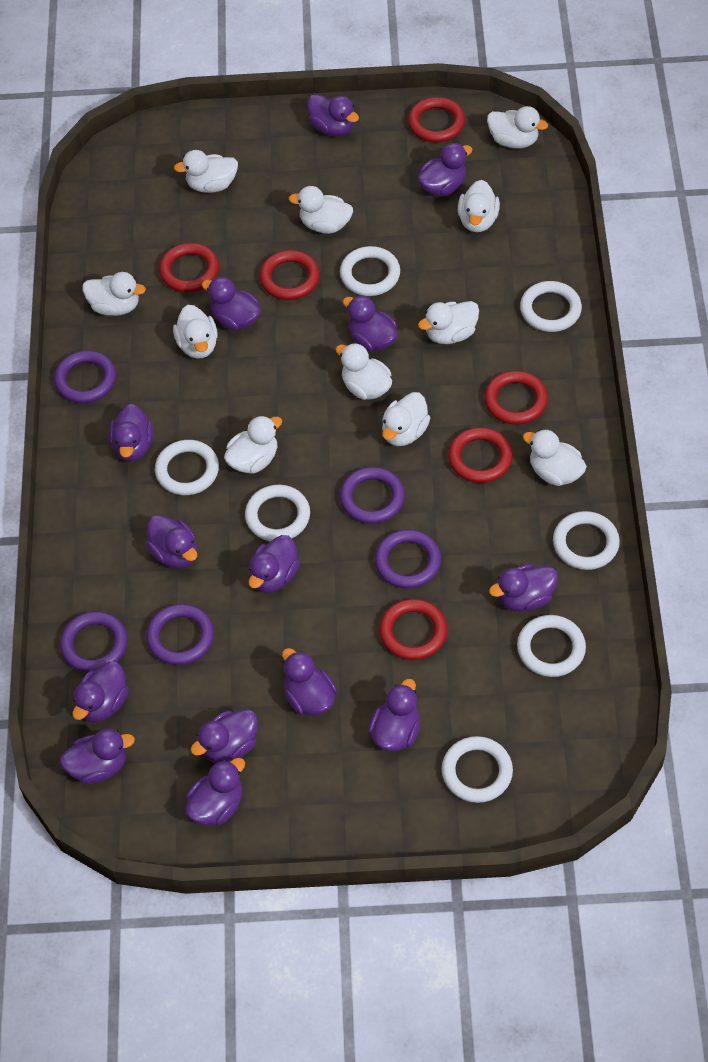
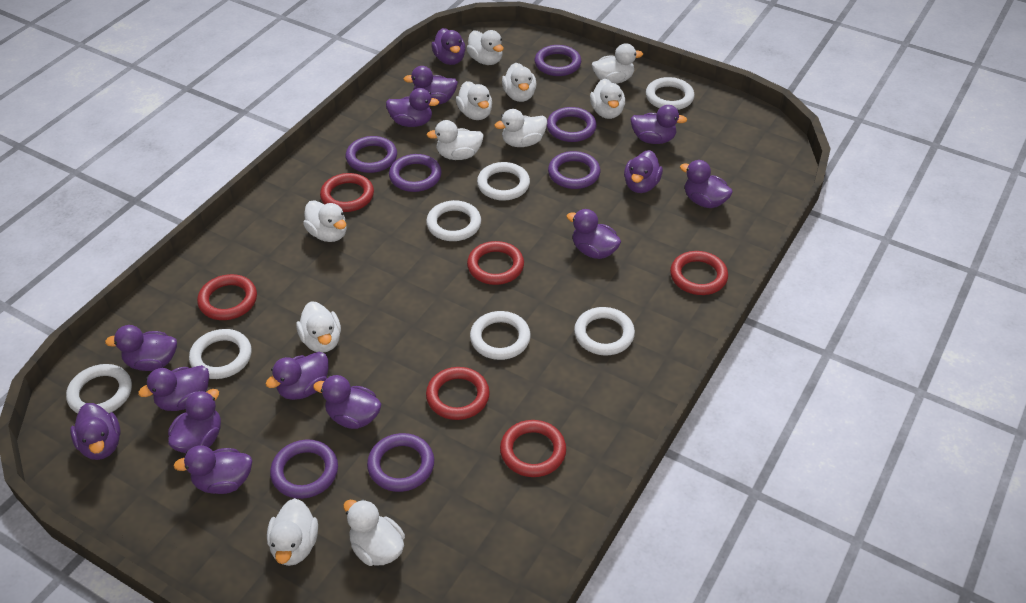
purple ring: [54,350,116,403] [60,611,128,673] [146,604,214,665] [340,467,405,524] [375,529,441,589] = 5 -> [270,440,338,499] [346,136,397,173] [367,433,434,492] [389,154,442,192] [535,45,581,76] [547,107,597,142] [548,151,600,189] = 7

